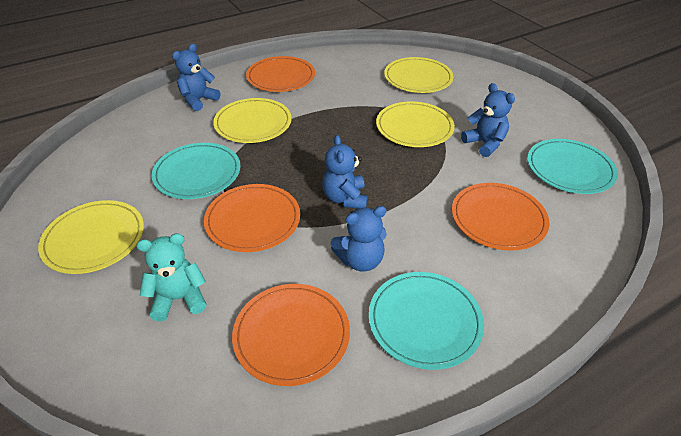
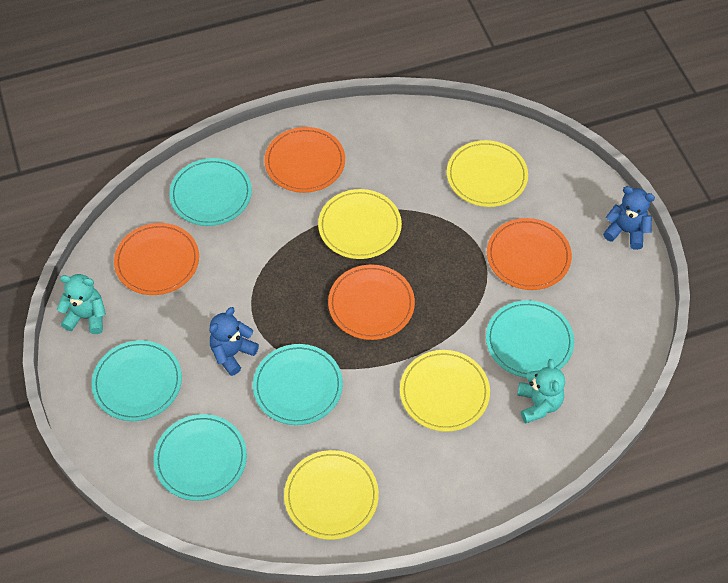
blue teddy bear: [172,43,220,111] [322,135,367,209] [331,206,387,272] [461,83,515,157] = 4 -> [209,307,259,376] [603,186,655,250] = 2
turquoise plate: [152,143,241,199] [369,272,484,370] [527,139,618,194] = 3 -> [91,340,182,421] [153,414,247,501] [169,158,252,226] [253,344,343,425] [486,300,574,378] = 5
turquoise teddy bear: [137,233,207,321] = 1 -> [57,274,106,334] [517,359,565,423] = 2

